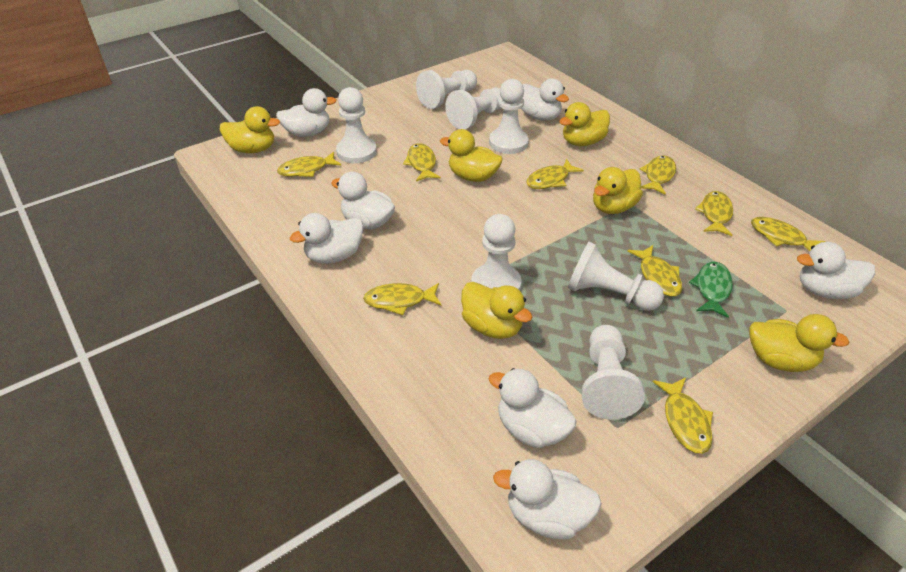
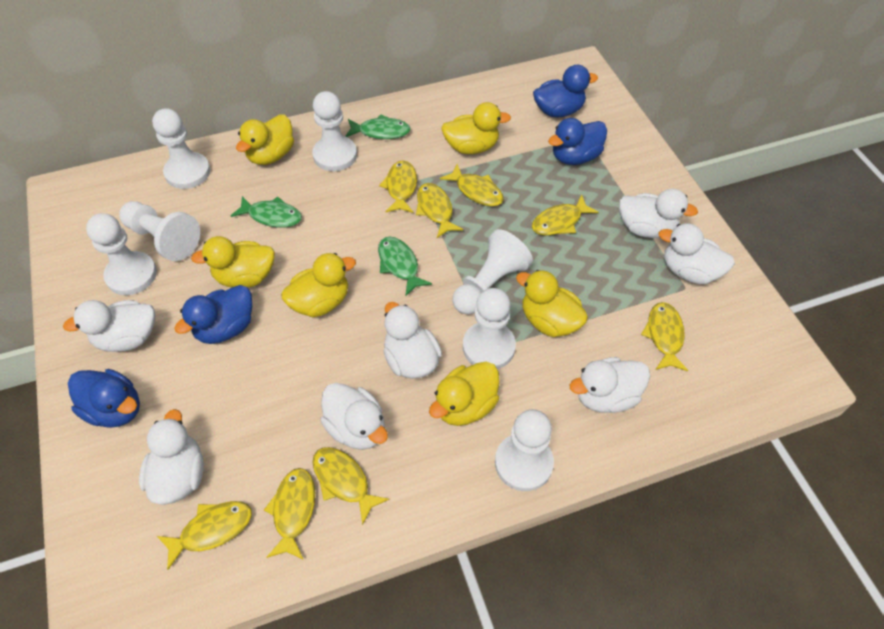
blue duck: none = 0 -> [68,369,140,428] [174,285,252,344] [533,65,598,118] [548,118,607,165] = 4
green fish: [689,262,733,318] = 1 -> [231,196,302,228] [345,114,411,139] [378,237,432,296] = 3
yellow fish: [277,152,342,177] [363,283,442,315] [403,143,441,181] [526,159,584,189] [627,245,682,296] [640,155,676,195] [653,378,713,454] [695,191,733,236] [751,217,826,252] = 9 -> [157,501,252,570] [264,468,315,560] [313,447,389,525] [379,160,417,213] [416,183,463,238] [440,164,504,206] [532,195,599,236] [641,302,688,371] = 8

